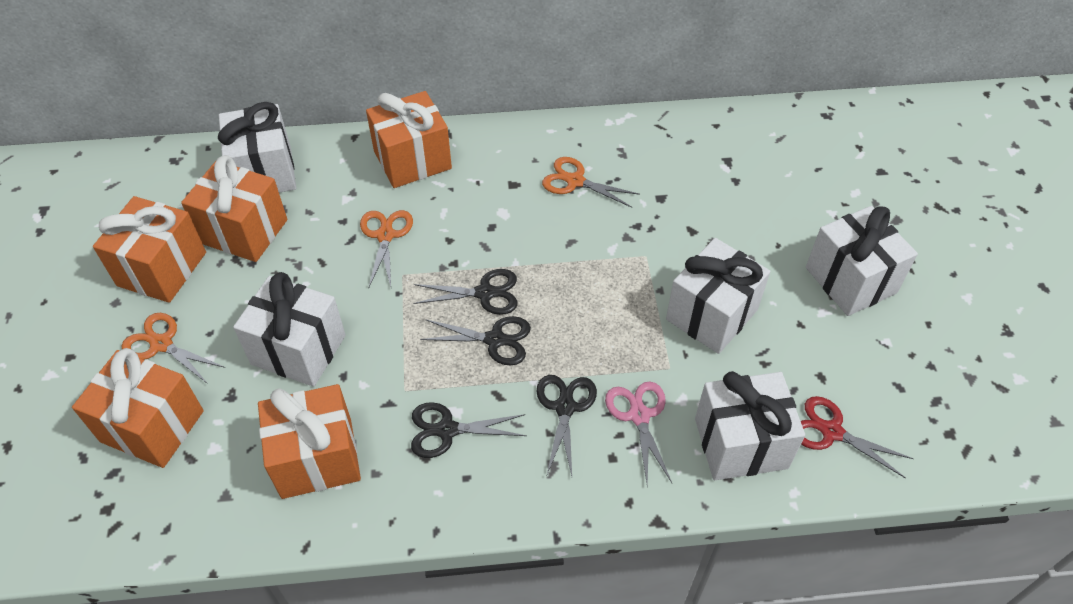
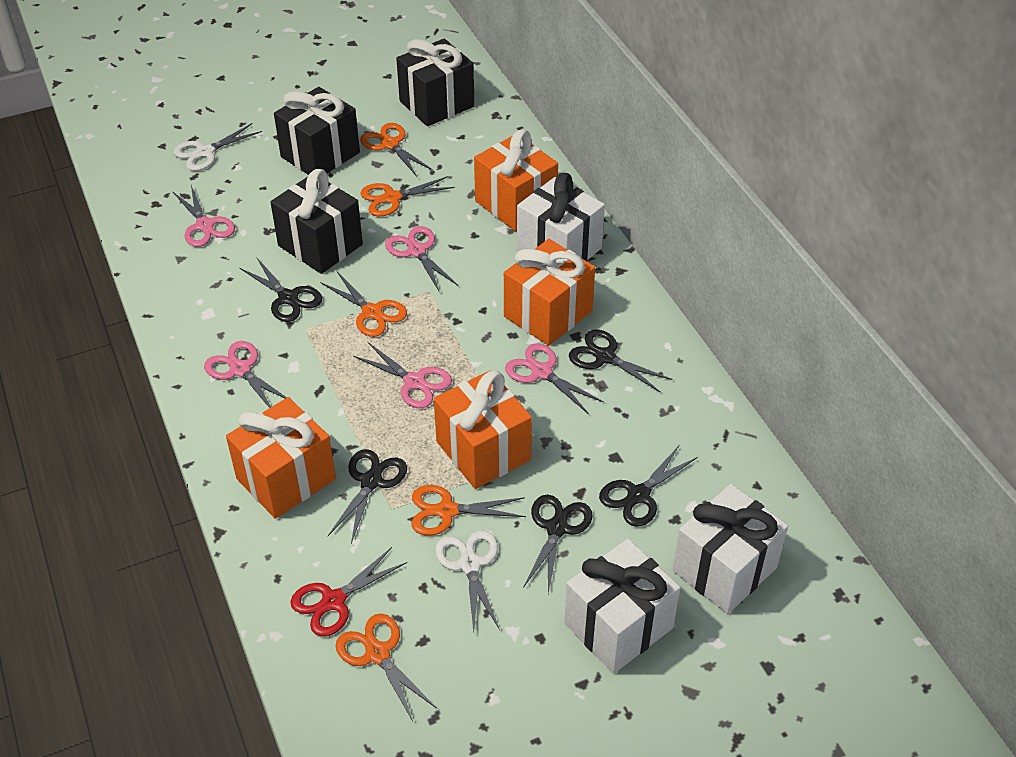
black gift: none = 0 -> [270,169,363,274] [274,87,360,175] [396,39,474,126] = 3
black scissors: [411,402,527,458] [413,269,518,315] [420,316,531,366] [537,375,597,476] = 4 -> [240,258,322,322] [328,449,407,543] [523,495,593,593] [569,329,672,393] [599,446,698,527] = 5
orange gift: [72,348,204,468] [93,196,206,303] [181,155,287,262] [258,384,361,499] [366,91,452,188] = 5 -> [226,397,336,519] [434,370,532,489] [474,130,558,231] [504,239,595,346] = 4
orange scissors: [122,313,225,384] [360,210,413,289] [542,157,640,208] = 3 -> [320,272,407,337] [335,614,437,721] [360,123,433,177] [360,176,455,216] [412,485,526,536] = 5
pink scissors: [605,381,672,485] = 1 -> [172,185,235,247] [204,341,287,408] [353,342,452,408] [385,226,458,293] [505,343,604,414] = 5
white gift: [218,102,296,193] [233,272,345,387] [666,238,770,354] [695,371,805,480] [806,206,918,316] = 5 -> [517,173,605,261] [564,539,680,673] [673,484,788,614] = 3
white scissors: none = 0 -> [173,123,262,171] [435,530,500,632] = 2

